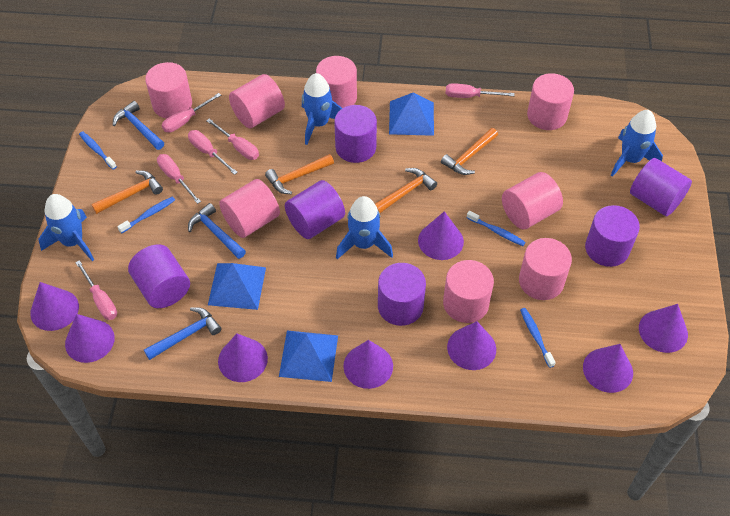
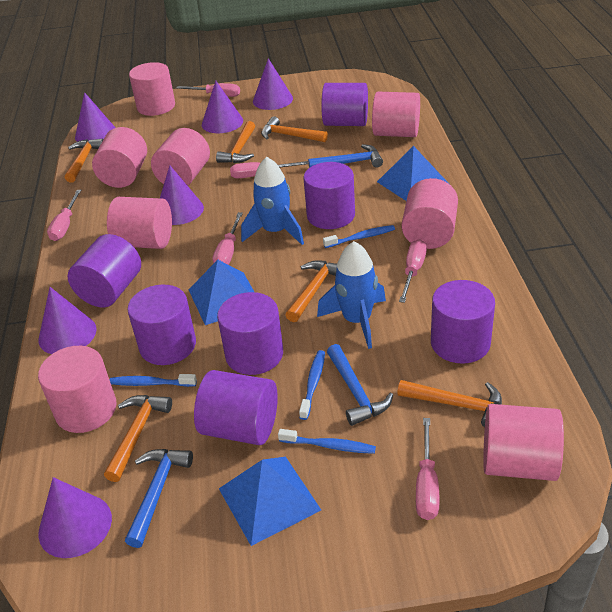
blue rocket: [38,194,94,261] [302,73,342,145] [336,196,393,259] [611,110,663,177] = 4 -> [241,157,304,245] [317,241,386,349] = 2
orange hammer: [91,170,163,214] [265,154,334,194] [375,168,437,213] [441,128,498,175] = 4 -> [65,139,104,182] [104,395,172,482] [216,121,255,163] [261,116,328,142] [285,260,337,322] [397,380,502,428] = 6
purple cone: [30,282,79,331] [65,314,115,363] [218,333,268,382] [343,340,393,389] [418,211,464,260] [447,321,496,370] [583,344,633,393] [639,304,688,353] = 8 -> [38,287,97,354] [38,477,112,558] [75,92,116,142] [160,165,204,225] [202,81,243,133] [253,58,293,110] = 6
purple cylinder: [128,244,190,308] [285,180,345,239] [334,105,377,163] [378,263,426,326] [585,205,640,267] [630,158,692,216] = 6 -> [68,234,141,307] [127,284,196,365] [194,370,278,445] [217,292,283,375] [303,162,355,229] [321,83,368,126] [431,280,495,364] = 7

